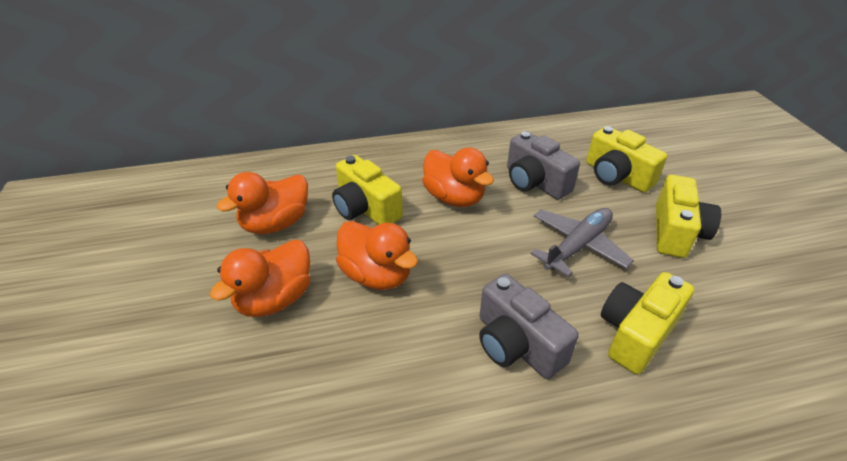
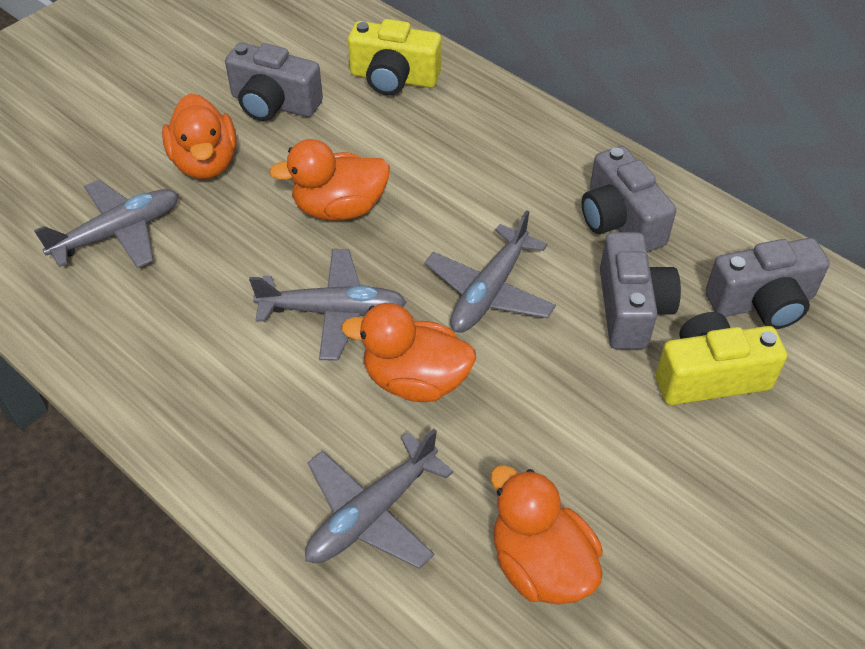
grey camera: [479,274,579,379] [507,131,580,200] = 2 -> [225,43,323,121] [581,146,676,252] [600,232,681,349] [705,238,830,329] = 4
grey plane: [531,208,634,277] = 1 -> [34,180,179,268] [249,249,407,361] [305,429,453,569] [425,210,556,333] = 4
yellow camera: [332,155,403,225] [586,126,667,192] [601,272,694,374] [656,175,721,258] = 4 -> [348,19,441,95] [656,312,787,405] = 2

